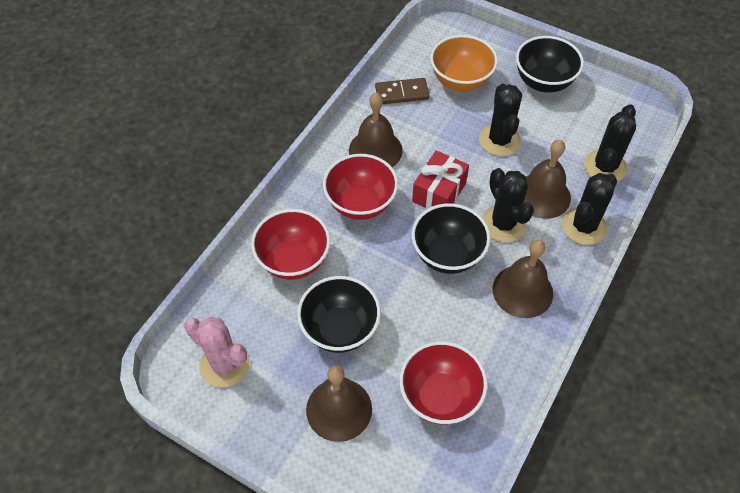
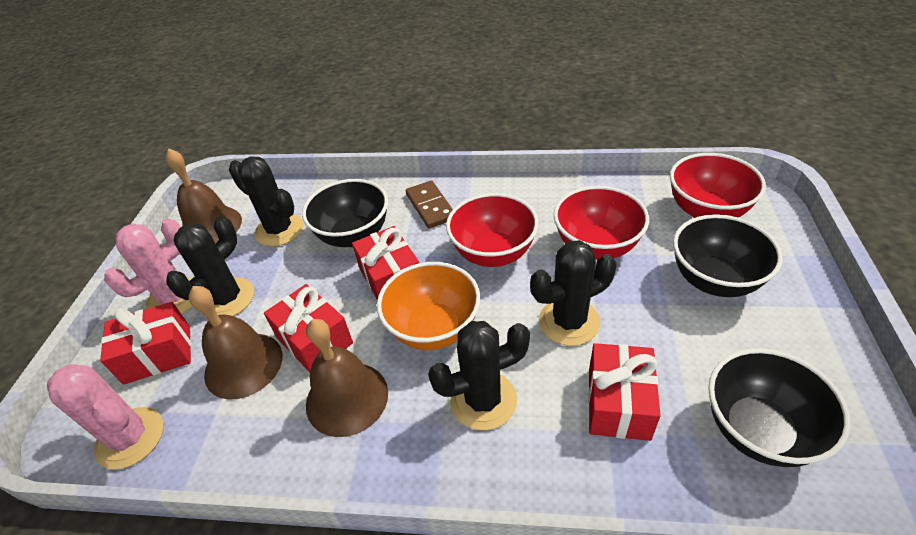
brown bell: [306,366,372,442] [349,92,403,167] [493,240,553,318] [523,140,571,219] = 4 -> [165,148,242,244] [188,286,283,399] [306,319,388,437] = 3
pink cactus: [184,316,250,388] = 1 -> [47,364,163,469] [104,219,193,314] = 2
red gift: [412,150,469,209] = 1 -> [100,302,191,385] [264,284,353,372] [352,226,419,300] [588,343,661,441] = 4

